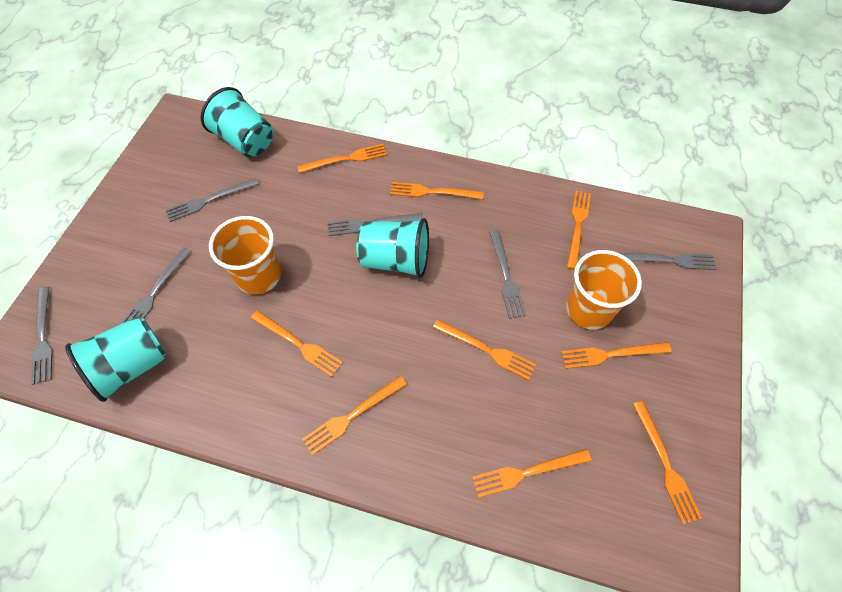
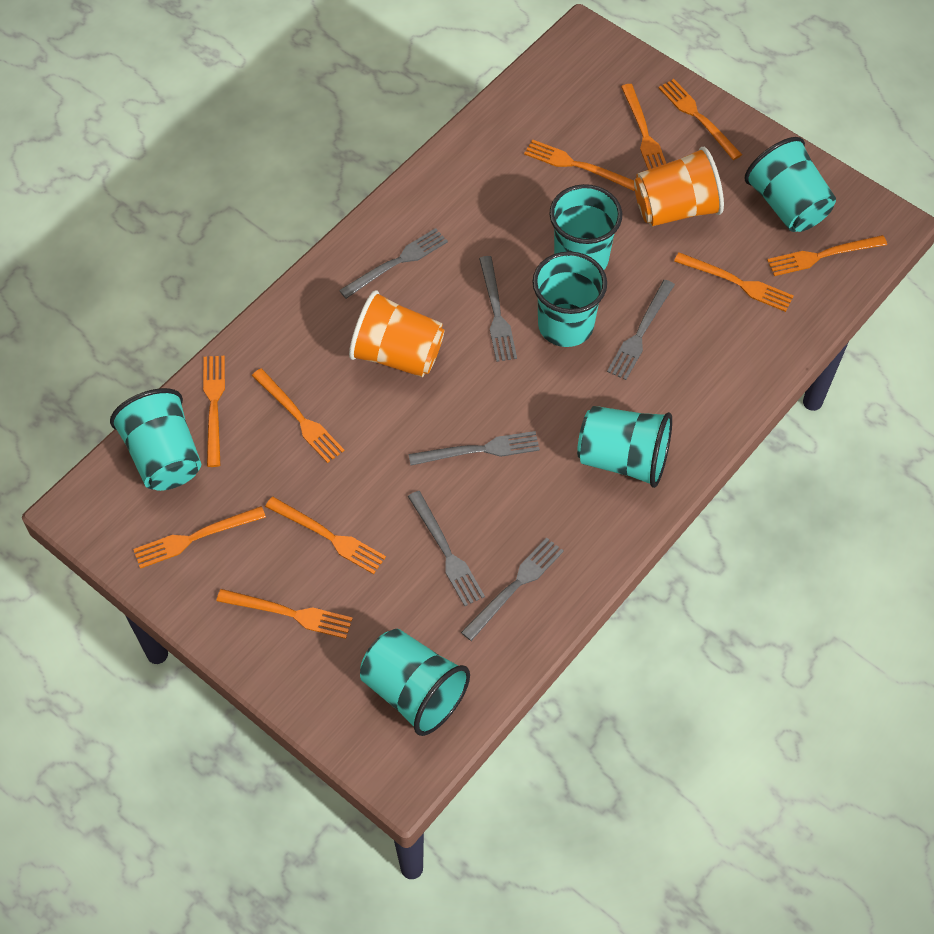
orange fork: [251,310,343,377] [297,144,387,173] [303,376,407,455] [390,182,484,199] [433,319,536,380] [472,449,592,498] [561,342,672,369] [567,191,591,270] [633,401,702,524] = 9 -> [133,506,266,569] [203,355,225,467] [216,589,353,639] [252,368,345,463] [265,497,386,574] [524,139,635,191] [621,84,667,170] [659,79,742,160] [674,252,794,312] [767,235,887,276] = 10
turquoise cup: [65,316,166,402] [200,87,273,157] [356,218,429,278] = 3 -> [110,388,201,491] [360,629,470,736] [533,251,607,347] [549,184,622,270] [577,406,672,488] [745,137,836,232] = 6

